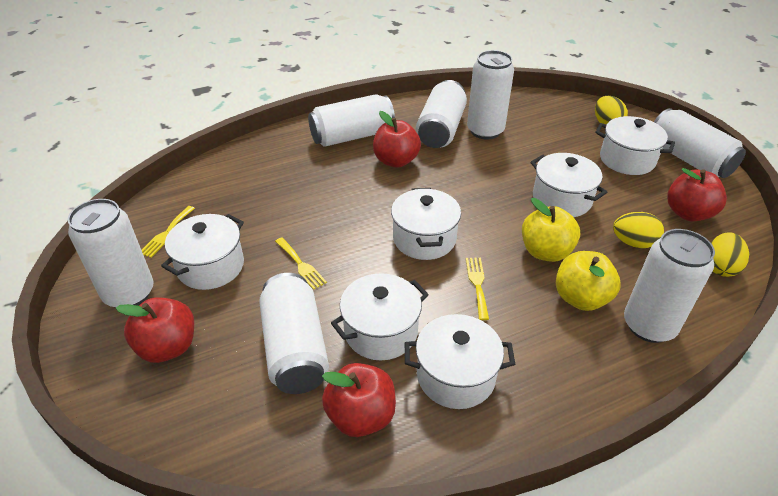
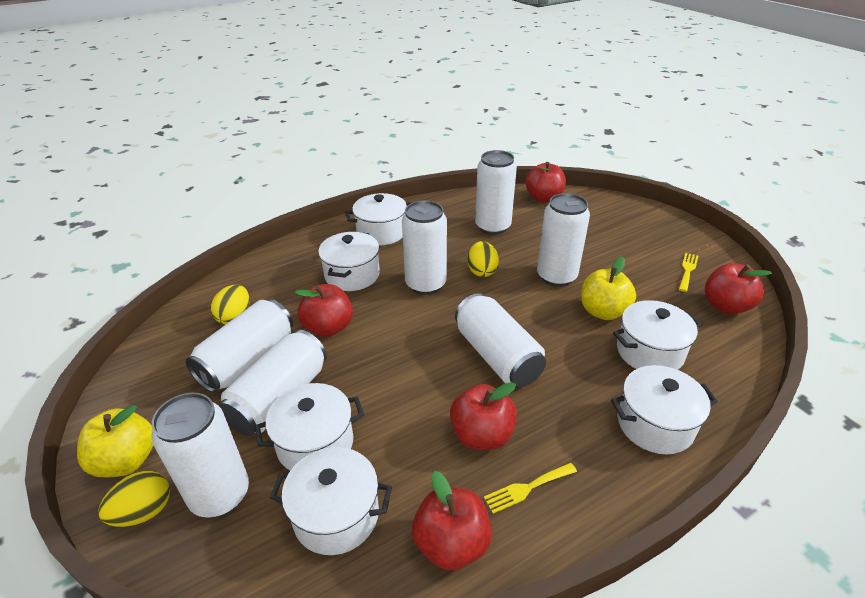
red apple: [116,297,194,363] [322,363,396,437] [373,111,421,168] [667,168,727,221] = 4 -> [295,284,353,337] [412,471,492,570] [450,382,517,450] [525,162,566,202] [705,263,772,314] = 5
yellow fork: [142,206,195,258] [275,238,327,290] [466,257,489,320] = 3 -> [484,463,577,514] [679,253,698,292] = 2

